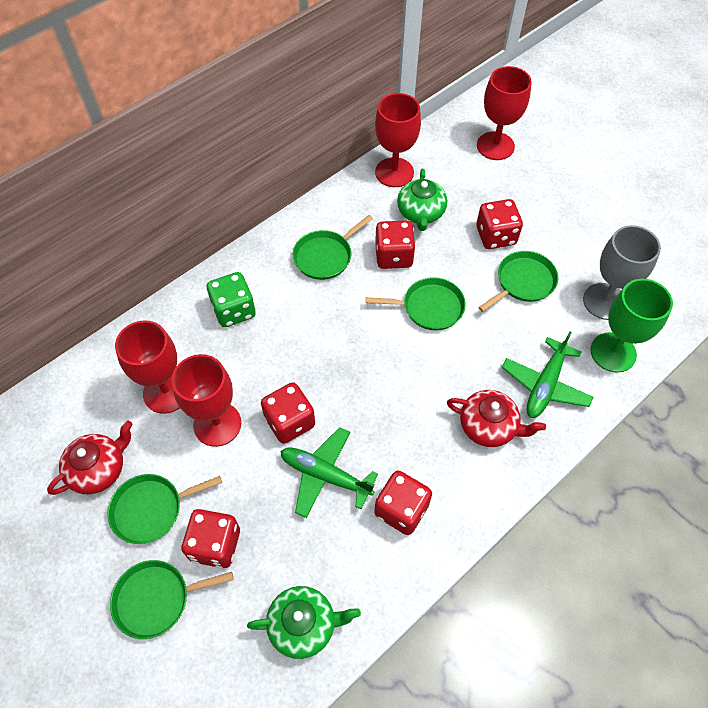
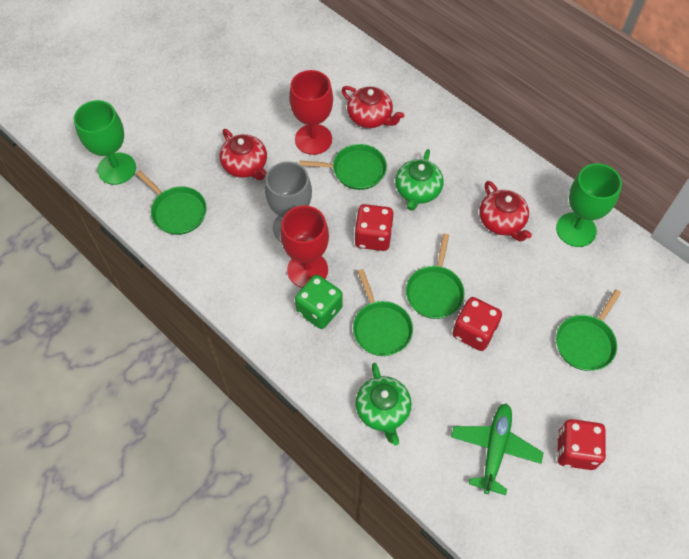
green goblet: [590,279,673,373] = 1 -> [74,100,136,185] [556,163,622,247] = 2
green plane: [281,427,378,518] [502,332,593,418] = 2 -> [451,403,544,495] = 1
red dice: [182,509,240,568] [261,382,315,444] [374,470,432,535] [375,221,416,269] [476,199,523,249] = 5 -> [354,204,393,251] [452,297,502,351] [557,419,606,470] = 3
red goblet: [115,320,180,414] [172,354,241,447] [375,93,421,187] [477,66,532,160] = 4 -> [281,205,329,288] [289,70,333,155] = 2
red teapot: [47,421,133,495] [447,390,546,447] = 2 -> [220,129,267,180] [342,86,404,128] [479,181,532,242] = 3

